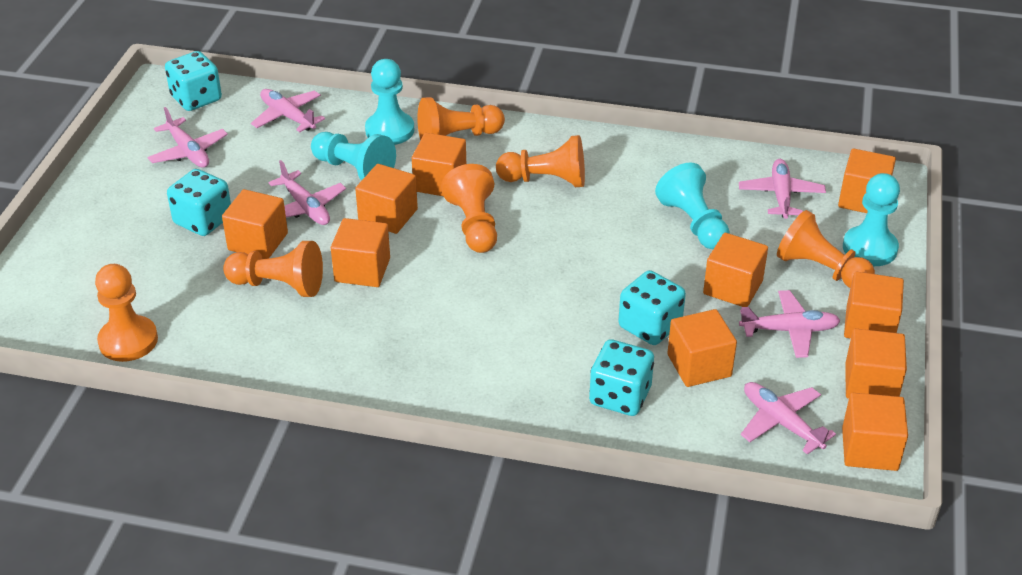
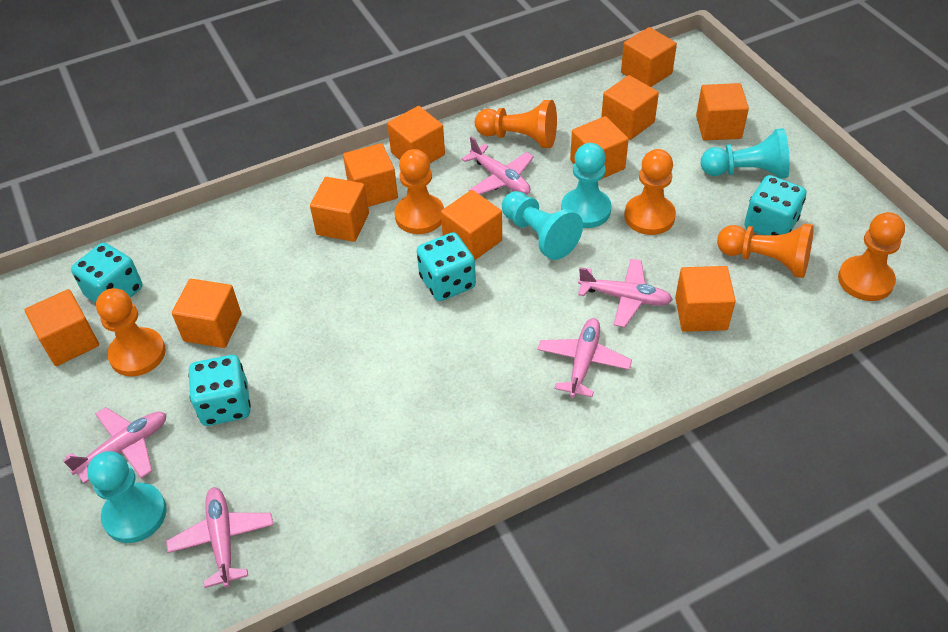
orange cube: [222,189,288,259] [331,218,390,287] [355,164,418,234] [412,133,466,196] [667,309,737,387] [703,233,768,307] [838,149,896,213] [842,393,908,471] [844,271,904,339] [845,329,907,399] = 10 -> [25,289,99,366] [172,279,241,348] [310,177,369,242] [343,143,398,207] [387,106,445,163] [441,190,502,260] [570,116,629,180] [601,75,659,140] [621,27,677,87] [675,266,736,332] [696,83,749,141] = 11
pink plane: [148,107,228,168] [251,89,325,132] [268,160,346,225] [739,159,826,219] [739,290,841,358] [741,382,836,454] = 6 -> [63,407,166,484] [166,487,273,588] [462,137,534,195] [538,318,632,398] [578,259,673,327] = 5

